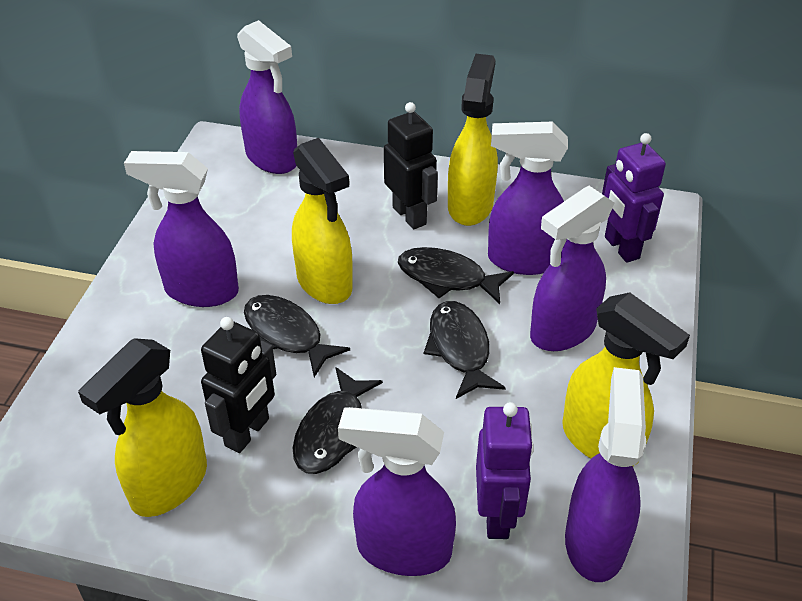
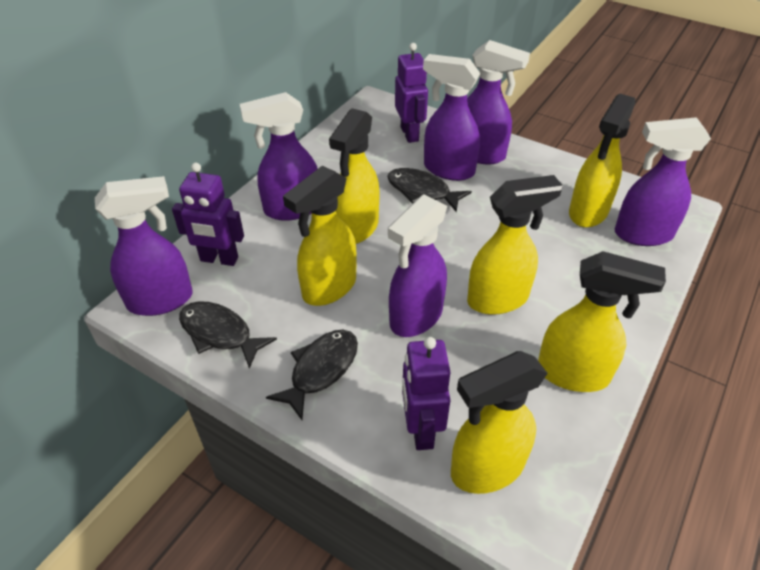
black fish: [244,295,350,377] [293,367,383,474] [398,247,514,304] [424,301,506,399] = 4 -> [179,301,277,369] [266,330,358,420] [387,168,472,212] = 3
black robot: [201,317,276,453] [384,102,438,229] = 2 -> none = 0
purple robot: [476,402,534,539] [602,133,666,263] = 2 -> [172,163,244,266] [395,43,428,143] [402,337,451,450] = 3
yellow spray bottle: [78,338,207,517] [292,138,353,304] [448,54,498,226] [562,292,690,466] = 4 -> [283,166,357,306] [329,108,379,244] [451,351,548,494] [467,175,563,315] [538,251,666,392] [569,94,635,228] = 6

